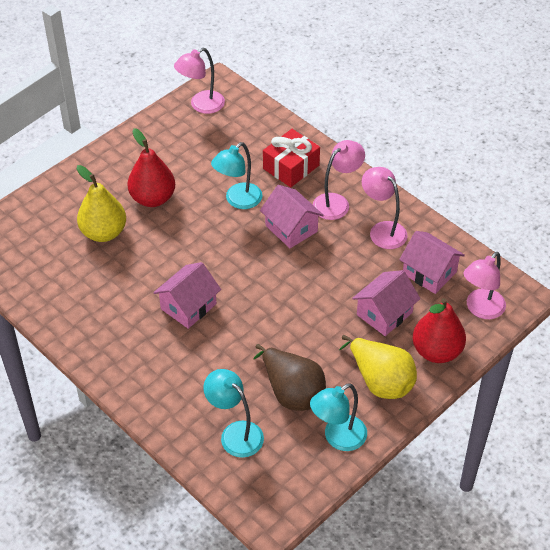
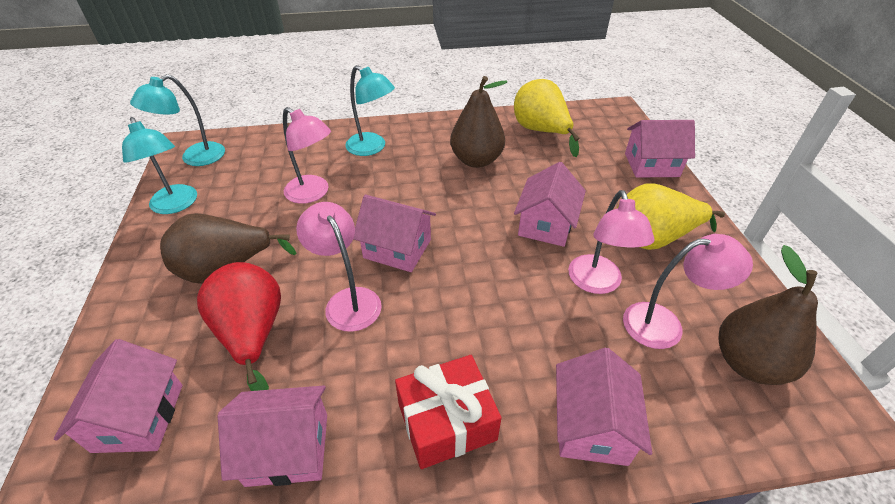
brown pear: [254,344,326,411] = 1 -> [160,213,297,284] [450,76,507,168] [718,245,818,385] = 3
pink house: [153,262,221,329] [260,185,324,248] [352,270,420,336] [399,231,465,294] = 4 -> [54,339,183,453] [218,386,327,487] [353,195,436,272] [514,162,586,247] [556,348,652,466] [625,120,695,178] = 6
red pear: [127,128,175,207] [413,298,466,363] = 2 -> [197,262,281,391] = 1

